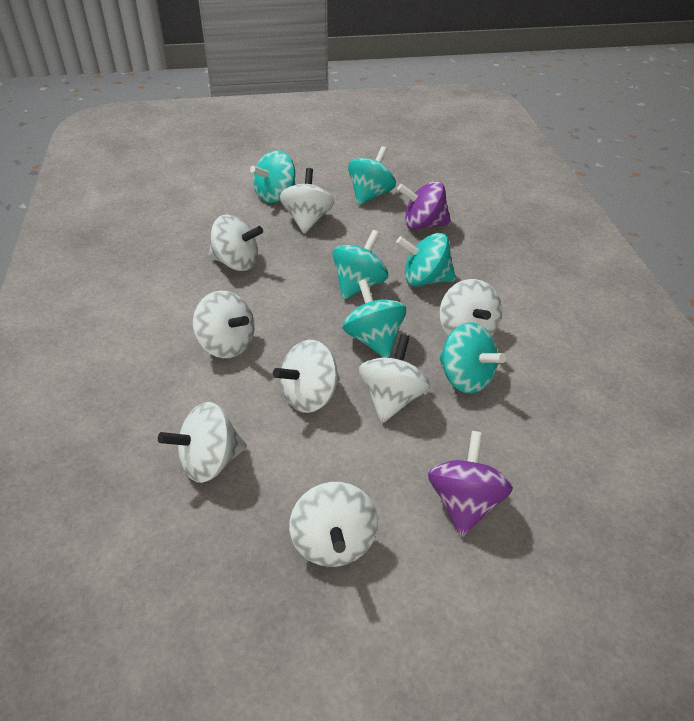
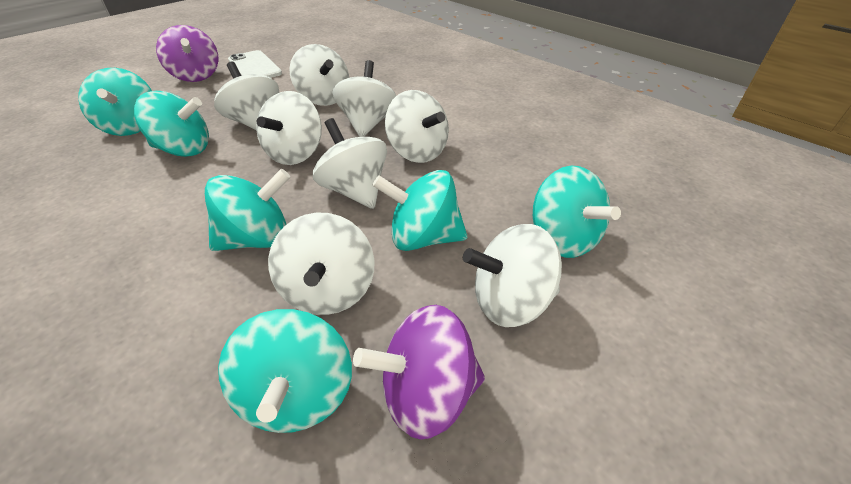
white phone: none = 0 -> [228,50,282,78] = 1

